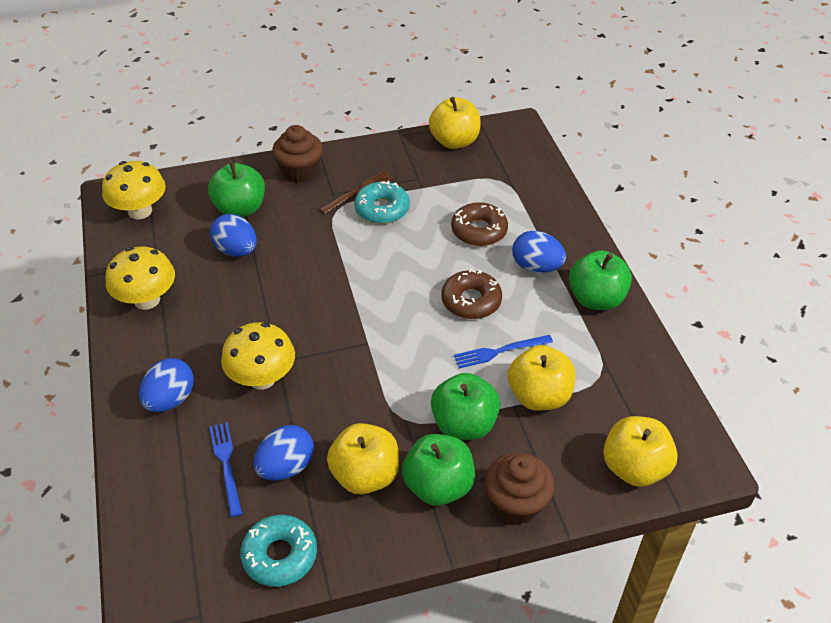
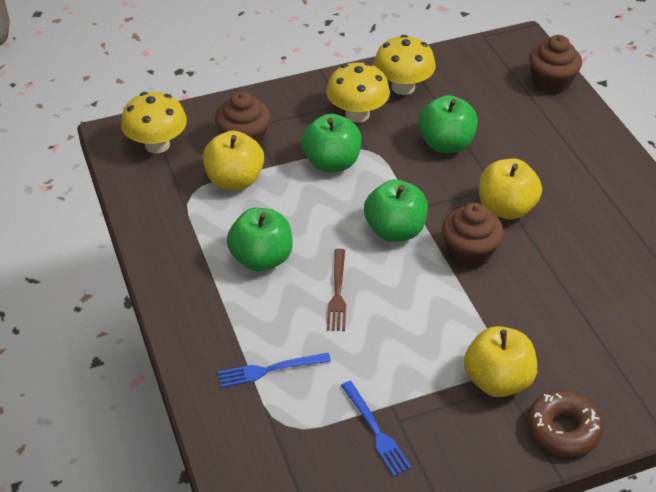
blue egg: [139,358,194,412] [210,214,257,257] [254,425,314,481] [512,231,566,273] = 4 -> none = 0
brown cupcake: [272,125,323,182] [485,453,555,524] = 2 -> [215,91,270,146] [442,203,504,269] [529,35,582,95] = 3
brown donut: [441,268,502,319] [451,202,508,246] = 2 -> [527,390,603,457] = 1
turquoise donut: [240,515,317,587] [354,181,410,224] = 2 -> none = 0
yellow apple: [327,423,399,494] [429,97,480,149] [508,345,575,411] [603,416,678,487] = 4 -> [203,131,264,190] [464,326,537,397] [479,158,542,220] = 3

